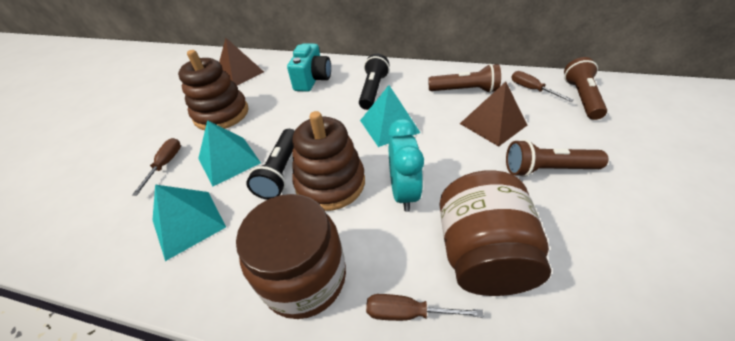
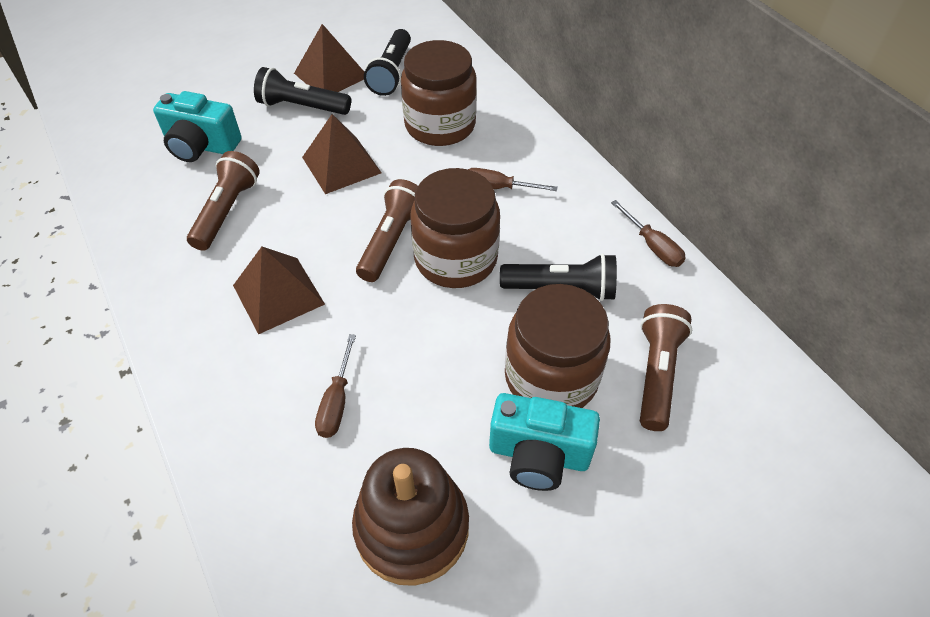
black flashlight: [246,129,295,200] [359,53,390,110] = 2 -> [254,67,351,115] [364,29,411,96] [500,253,617,301] = 3
brown jar: [236,194,346,319] [439,170,551,296] = 2 -> [401,40,477,146] [411,168,500,288] [505,284,611,408] = 3
brown pyramid: [219,38,264,85] [460,82,527,147] = 2 -> [233,247,325,334] [294,24,364,92] [302,114,382,194] = 3
brown stacking toy: [178,50,249,130] [292,111,365,211] = 2 -> [352,448,469,586] = 1
turquoise camera: [287,43,331,92] = 1 -> [153,91,241,162] [489,393,600,491] = 2
turquoise clock: [388,119,424,212] = 1 -> none = 0
turquoise pyramid: [153,185,226,261] [198,120,261,187] [360,85,420,147] = 3 -> none = 0

